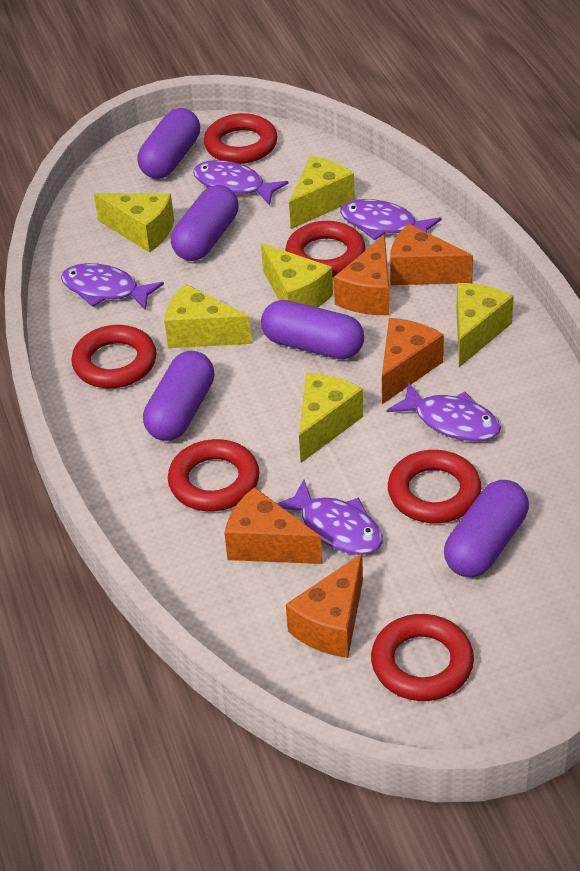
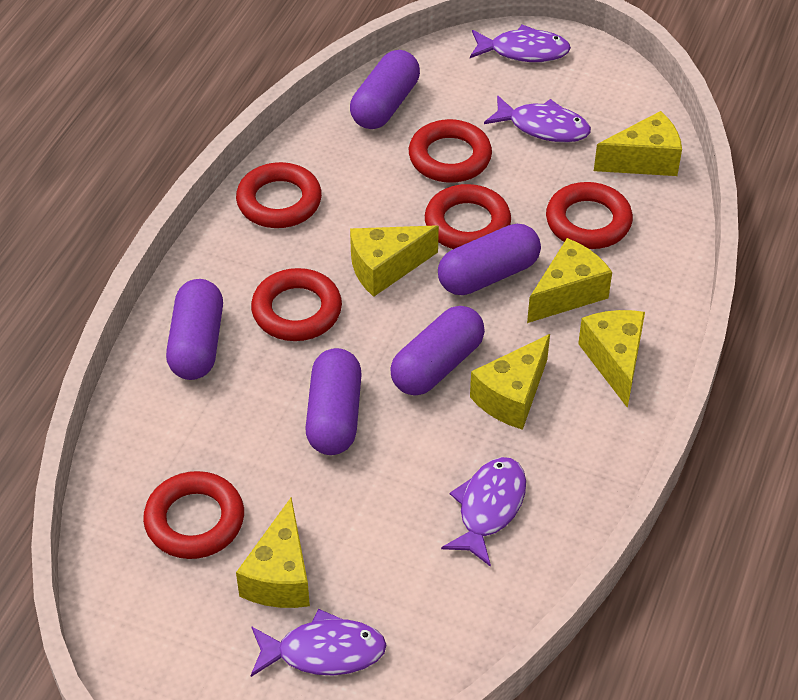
orange cheese: [224,487,322,564] [286,553,363,658] [334,235,389,315] [382,318,444,404] [390,224,473,285] = 5 -> none = 0
purple fish: [61,263,164,310] [193,160,289,205] [277,479,383,555] [340,199,442,240] [387,382,501,442] = 5 -> [251,609,387,677] [441,457,526,567] [470,24,571,62] [484,95,591,142] = 4

